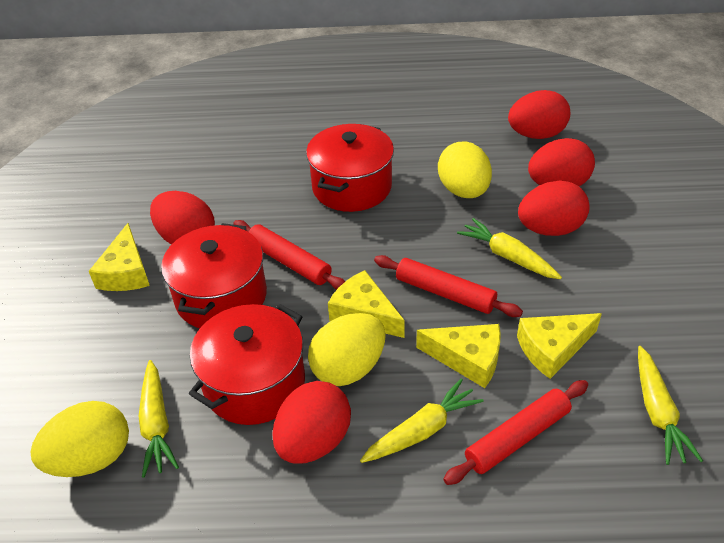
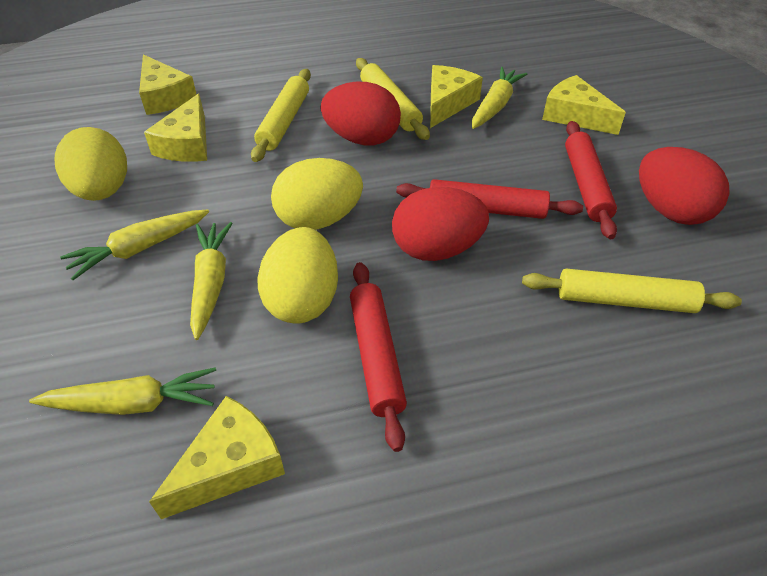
red egg: [150,191,215,245] [272,381,351,464] [508,90,570,139] [518,181,590,236] [528,138,595,186] = 5 -> [321,82,401,145] [392,187,489,261] [639,147,730,225] = 3
red pot: [161,223,267,328] [189,304,305,425] [306,124,394,212] = 3 -> none = 0
yellow cheese: [89,223,150,291] [328,270,405,338] [416,324,501,388] [517,313,602,379] = 4 -> [139,54,197,115] [144,93,207,162] [149,396,285,519] [430,65,483,128] [542,75,626,135] = 5
yellow rolling pin: none = 0 -> [251,69,311,162] [356,58,430,140] [522,269,742,313] = 3

